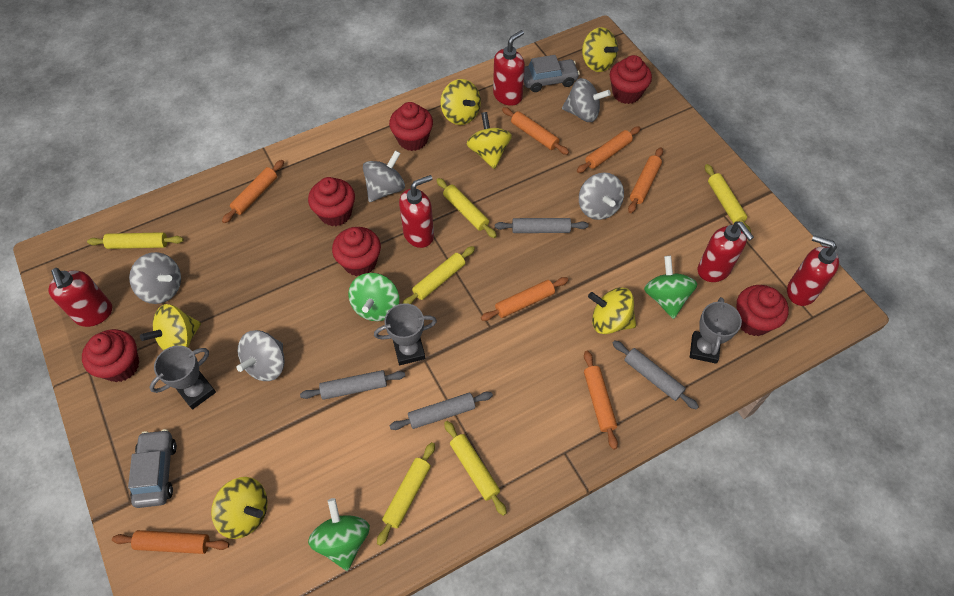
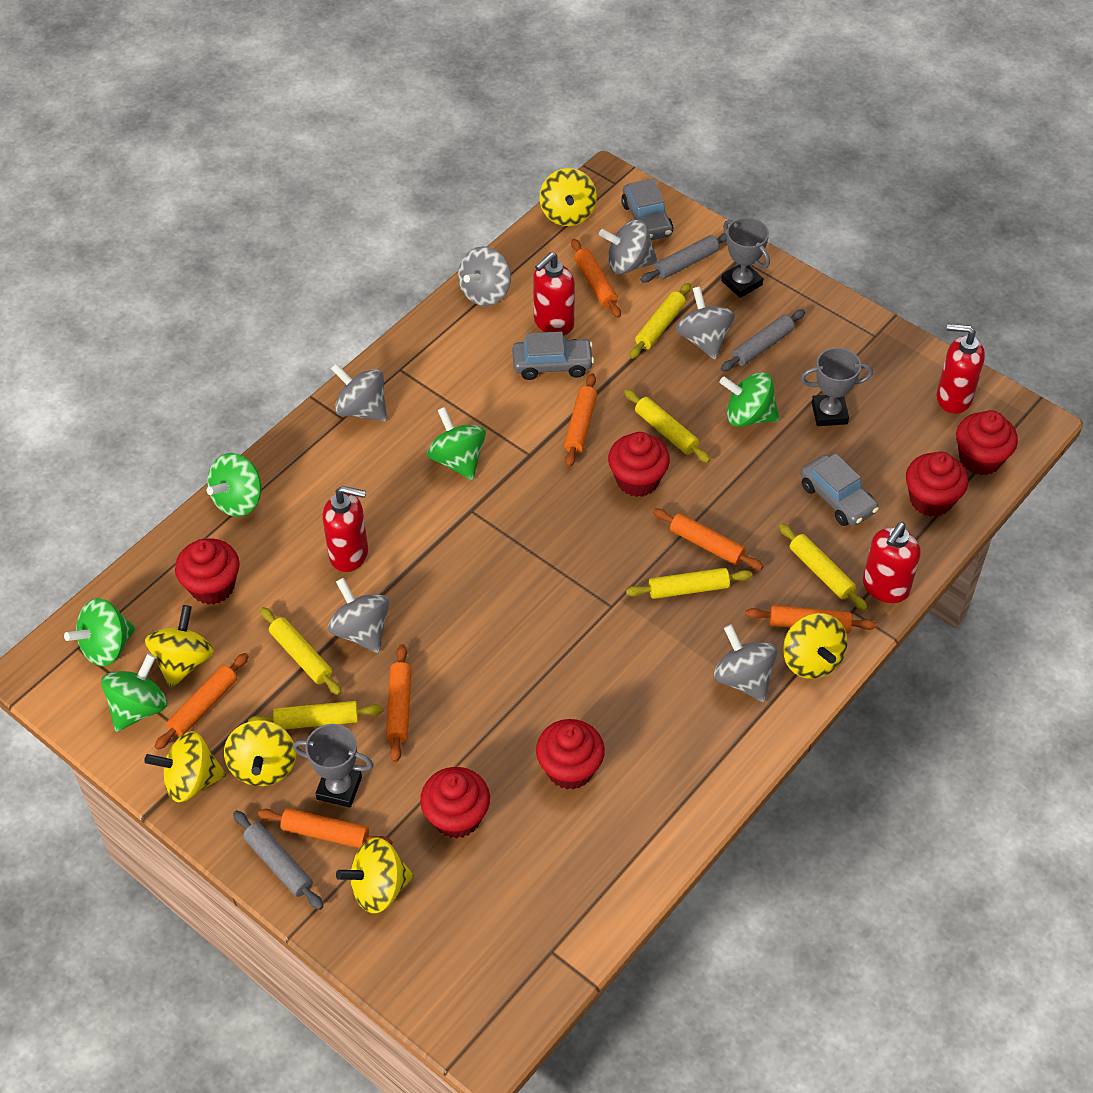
green spinning top: [308,498,370,571] [348,273,399,321] [644,256,697,319] = 3 -> [64,598,135,666] [101,653,167,732] [207,453,261,517] [427,407,486,480] [719,372,780,427] = 5
grey car: [128,429,177,508] [524,55,580,92] = 2 -> [512,331,594,380] [621,178,673,241] [800,453,879,526] = 3
grey rolling pin: [300,370,405,400] [390,392,493,430] [495,218,588,233] [612,340,699,410] = 4 -> [233,810,324,910] [640,233,727,283] [721,309,805,372] = 3
grey spinning top: [129,252,181,304] [237,330,285,381] [363,150,405,202] [562,78,611,122] [579,172,624,220] = 5 -> [328,578,389,653] [331,363,387,421] [458,246,511,306] [599,220,658,274] [676,286,735,360] [713,624,777,702] = 6
red soap dispenser: [48,268,112,327] [399,175,434,248] [493,30,525,106] [698,221,754,282] [787,235,839,306] = 5 -> [322,486,368,572] [533,252,575,336] [863,522,921,603] [937,324,985,414] = 4

